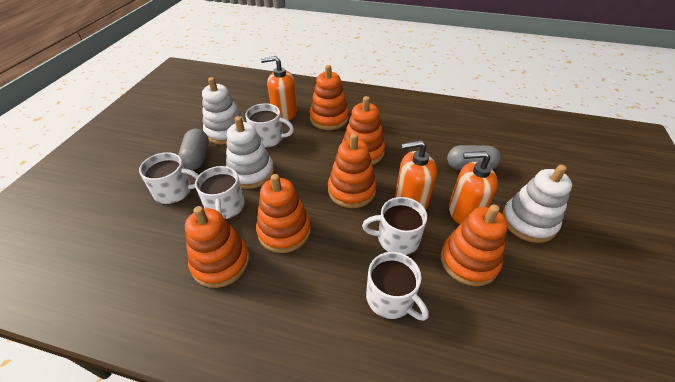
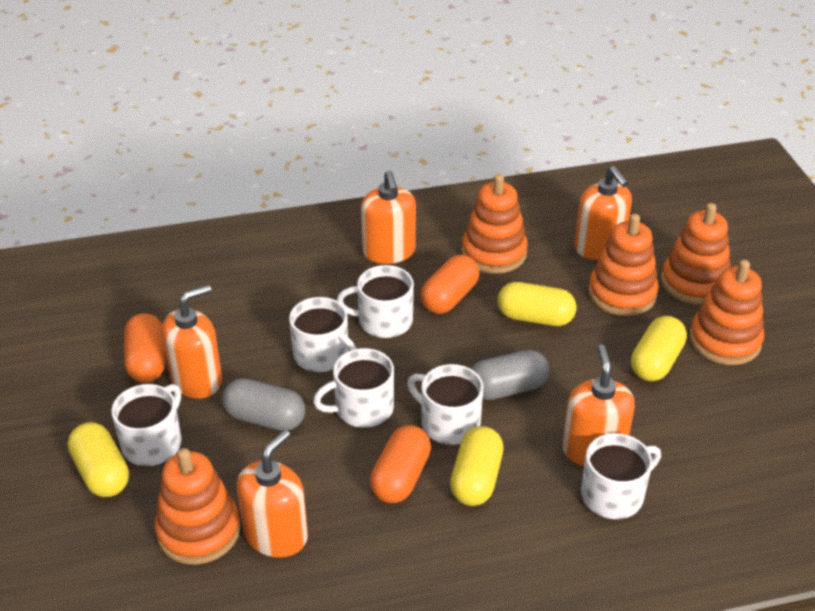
orange capsule: none = 0 -> [124,313,165,382] [370,425,431,503] [420,255,480,314] = 3
orange soap dispenser: [261,56,297,120] [395,140,437,210] [449,151,498,224] = 3 -> [162,285,222,399] [237,430,308,558] [361,171,416,264] [562,345,635,466] [574,166,632,260] = 5
orange stacking toy: [185,206,249,288] [256,174,311,253] [309,65,349,130] [328,133,377,208] [342,96,385,165] [441,205,508,286] = 6 -> [154,448,241,565] [462,174,528,274] [588,214,659,316] [661,203,731,305] [689,260,764,365] = 5
white mug: [139,152,199,204] [195,166,245,220] [245,103,294,148] [362,197,427,255] [366,252,429,321] = 5 -> [111,384,182,466] [289,297,357,372] [313,348,394,428] [337,265,414,338] [407,364,483,445] [581,433,661,519] = 6
white stacking toy: [202,77,245,144] [226,116,274,189] [502,165,572,243] = 3 -> none = 0
yellow capsule: none = 0 -> [68,422,129,497] [450,426,503,506] [498,282,576,326] [631,316,687,381] = 4

